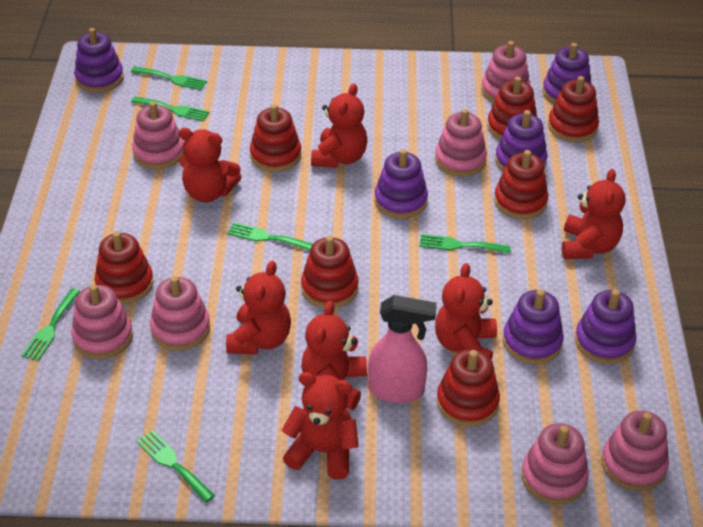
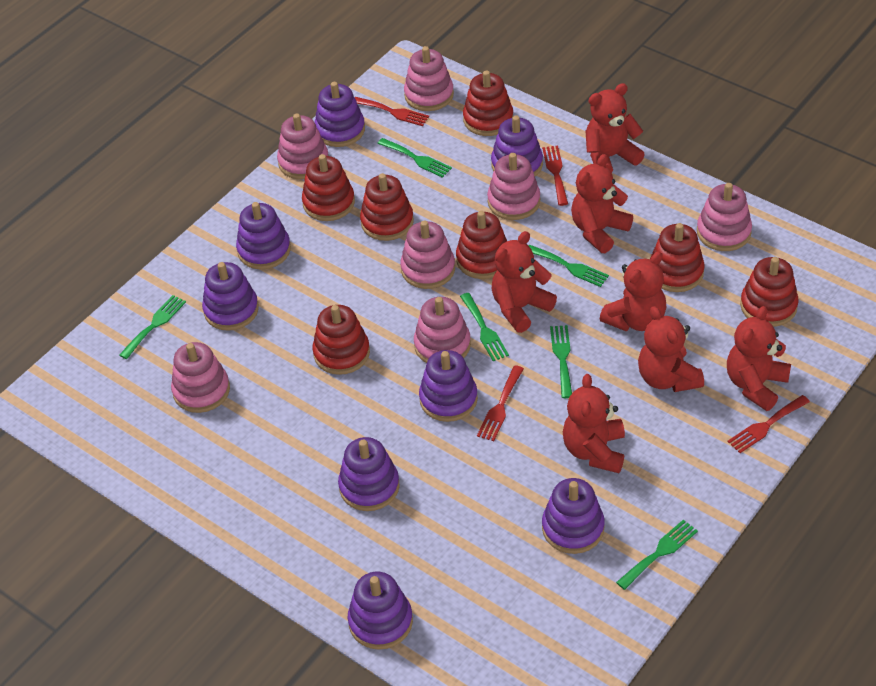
pink spray bottle: [368,295,437,403] = 1 -> none = 0
purple stacking toy: [74,28,124,92] [374,149,428,219] [495,110,547,171] [503,289,564,364] [542,43,592,104] [575,289,636,364] = 6 -> [202,262,259,331] [236,202,291,269] [315,82,365,147] [338,437,400,511] [348,572,413,650] [419,350,478,422] [491,116,543,177] [542,478,605,554] = 8
red fork: none = 0 -> [355,97,429,126] [477,365,524,441] [542,146,568,206] [727,395,810,453] = 4

